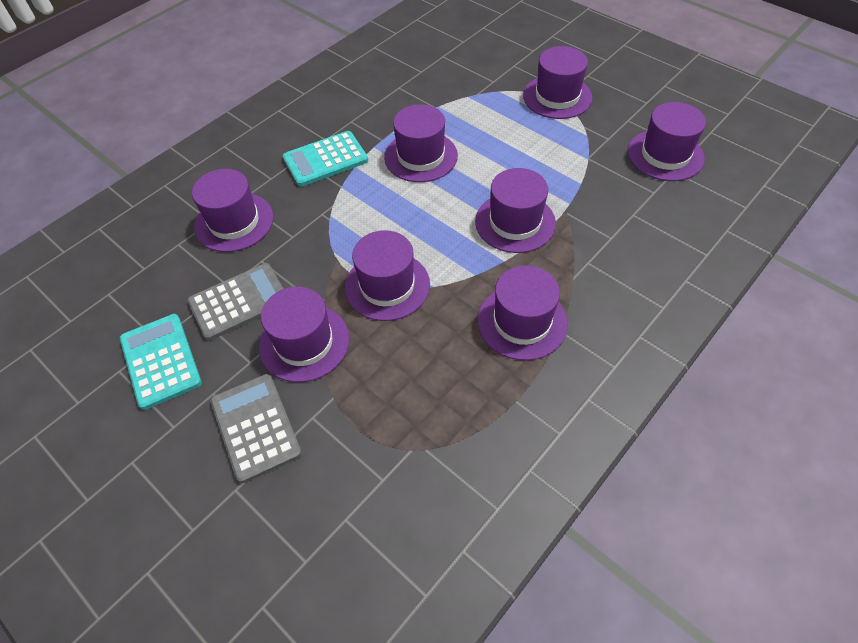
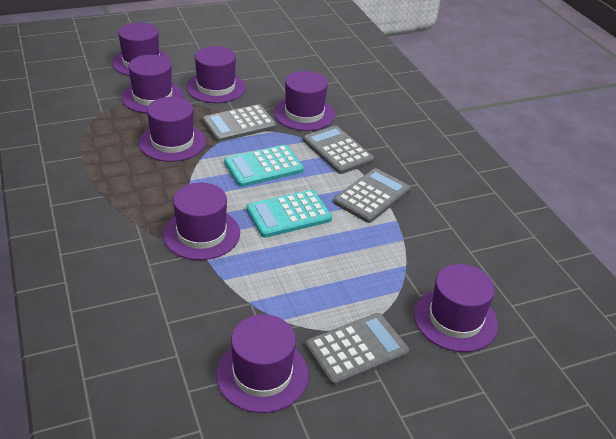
grey calculator: [188,263,284,341] [210,374,302,483] = 2 -> [202,104,277,142] [303,126,374,174] [305,313,410,386] [333,168,411,223] = 4

